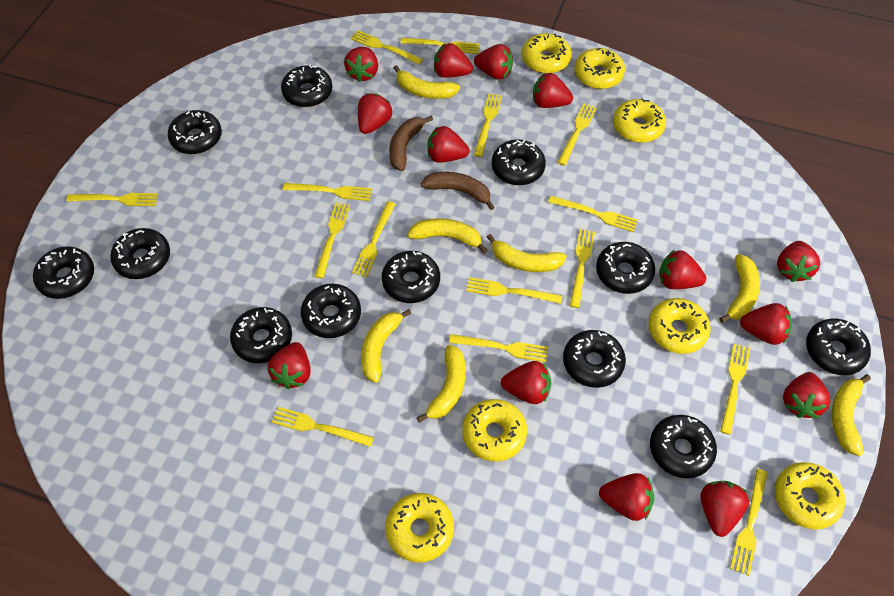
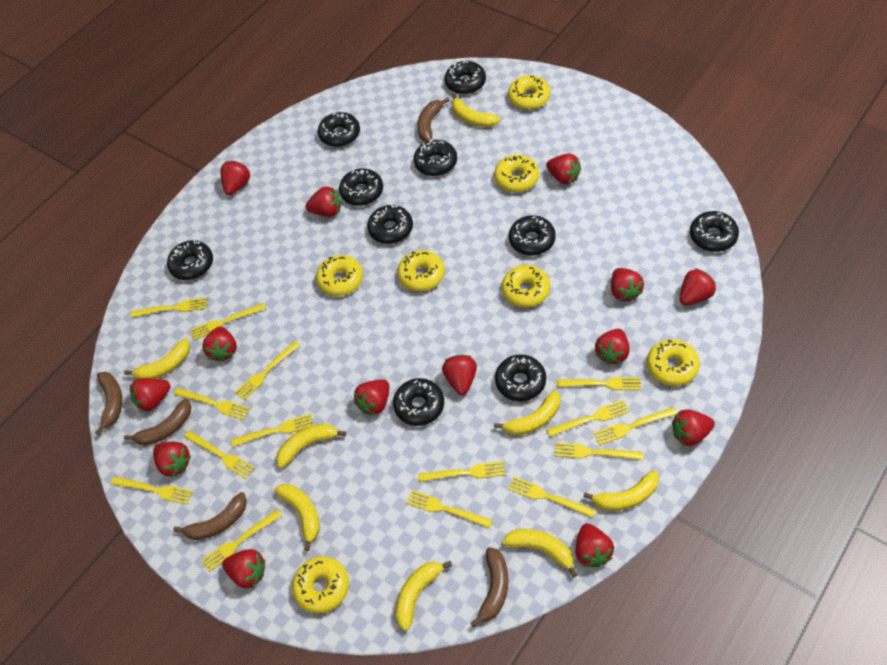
black donut: [33,246,94,299] [110,228,170,279] [168,110,222,154] [230,307,292,363] [281,65,332,107] [301,284,361,338] [382,251,440,303] [492,140,546,185] [563,330,626,388] [596,242,655,294] [650,415,717,478] [806,318,871,375] = 12 -> [167,240,213,280] [318,112,360,147] [339,168,383,206] [367,205,413,244] [393,378,444,426] [414,140,457,176] [445,61,486,94] [495,354,546,401] [509,215,555,255] [690,211,739,252] = 10
brown banana: [389,116,433,171] [421,172,495,210] = 2 -> [95,372,122,435] [124,398,191,446] [173,492,247,540] [417,98,450,142] [470,547,508,627] = 5
yellow banana: [361,309,411,383] [394,65,460,99] [407,218,487,253] [416,345,466,423] [487,234,567,272] [719,254,760,323] [832,375,871,457] = 7 -> [124,338,190,379] [274,484,320,551] [276,424,346,468] [395,561,452,631] [452,94,500,127] [494,390,560,435] [502,529,577,578] [583,471,659,511] = 8

